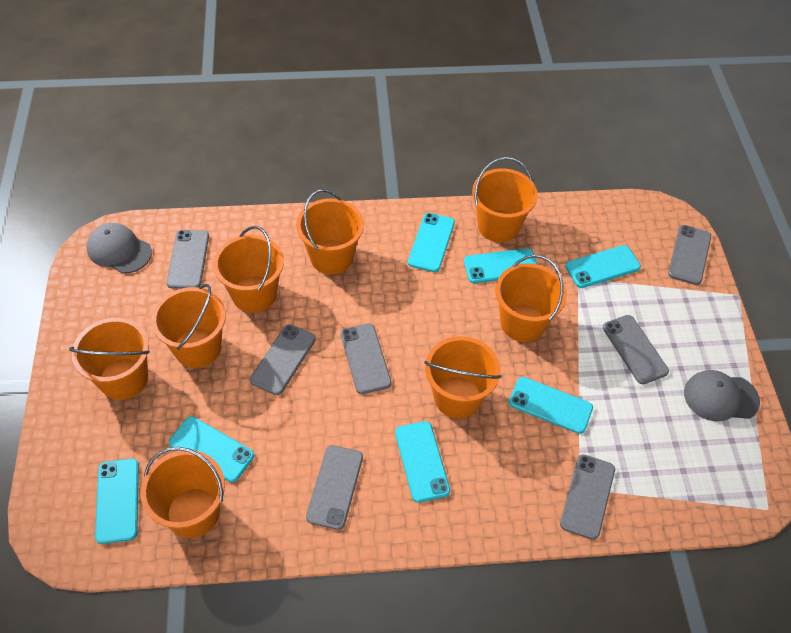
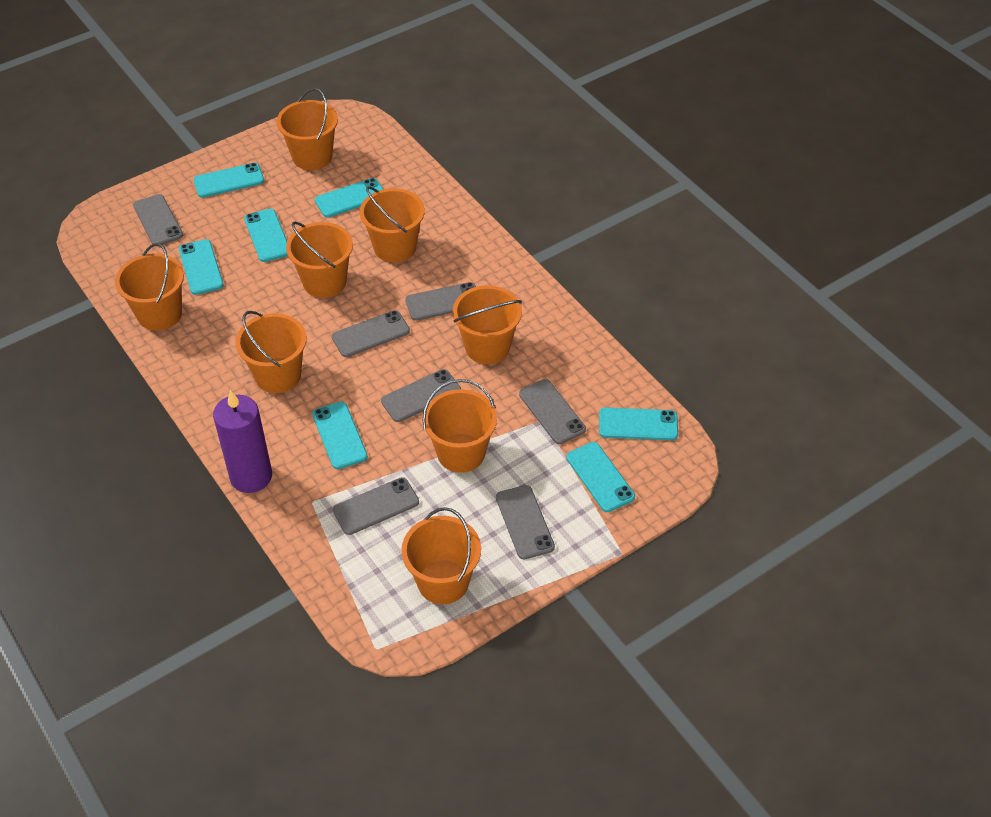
grey cap: [86,223,152,274] [684,370,760,422] = 2 -> none = 0
purple candle: none = 0 -> [213,390,272,493] = 1

